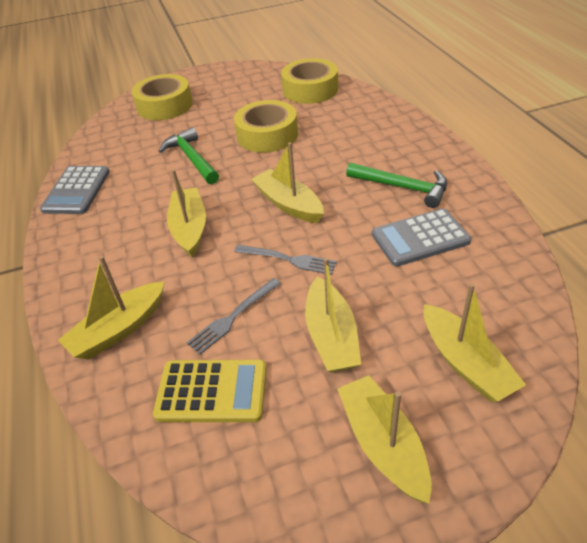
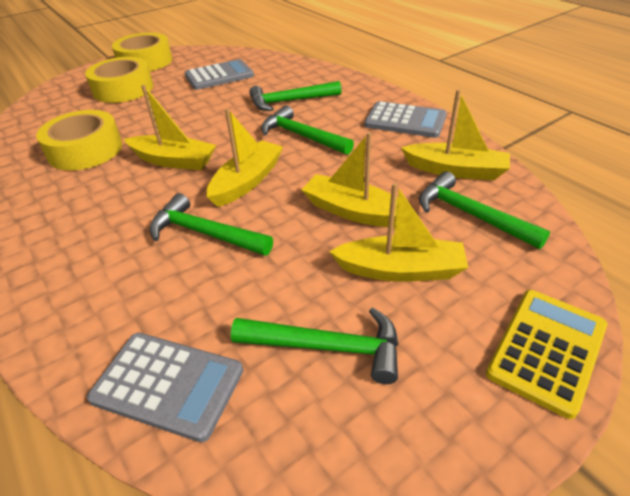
green hammer: [159,127,219,184] [346,163,447,208] = 2 -> [150,193,273,256] [231,307,399,384] [249,81,342,111] [261,105,354,155] [419,171,550,249] = 5
grey calculator: [40,166,110,214] [372,208,471,267] = 2 -> [87,333,243,442] [185,59,254,90] [364,101,447,138] = 3
grey fork: [187,278,281,355] [234,245,337,275] = 2 -> none = 0
yellow boat: [58,256,165,359] [167,169,206,257] [251,142,324,223] [305,258,361,373] [337,375,432,504] [424,283,526,402] = 6 -> [124,85,216,170] [207,108,283,207] [301,132,398,228] [329,183,468,282] [401,90,510,180] = 5

